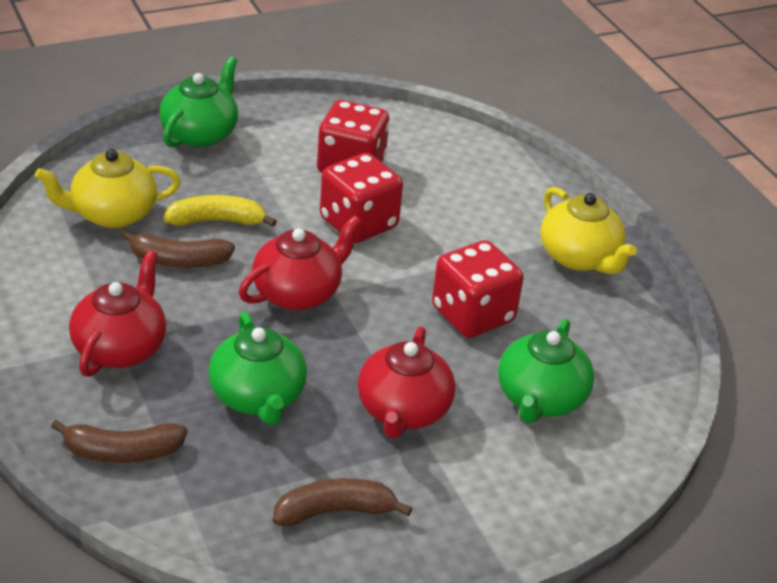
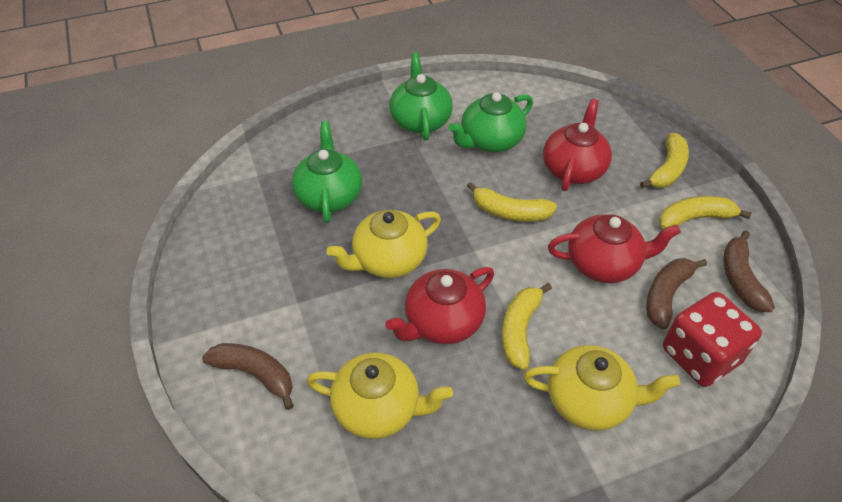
red dice: [317,100,389,173] [320,153,403,243] [432,240,524,338] = 3 -> [663,292,762,387] = 1
yellow banana: [163,195,277,227] = 1 -> [467,182,557,222] [502,283,552,370] [640,133,689,188] [659,196,751,229] = 4
yellow teapot: [35,149,181,228] [540,187,637,274] = 2 -> [307,352,453,439] [326,210,441,278] [524,345,680,431] = 3

